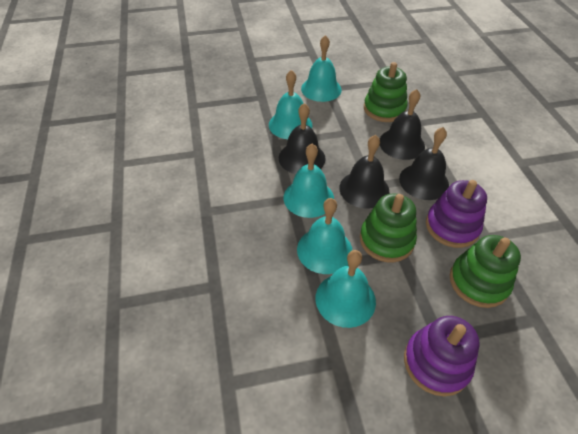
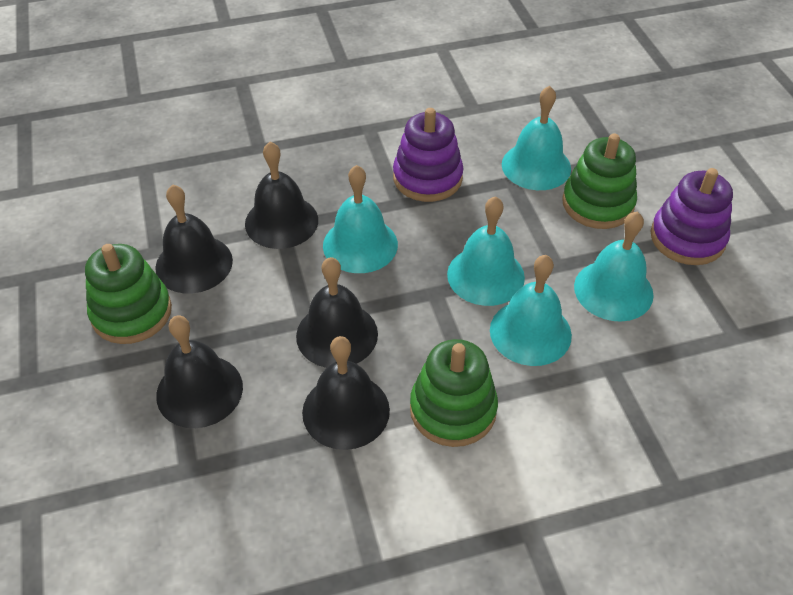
black bell: [279,103,326,174] [339,135,389,209] [380,89,425,160] [399,127,449,200] = 4 -> [155,184,233,293] [156,315,243,428] [245,142,318,249] [296,257,378,368] [302,336,390,450] = 5

